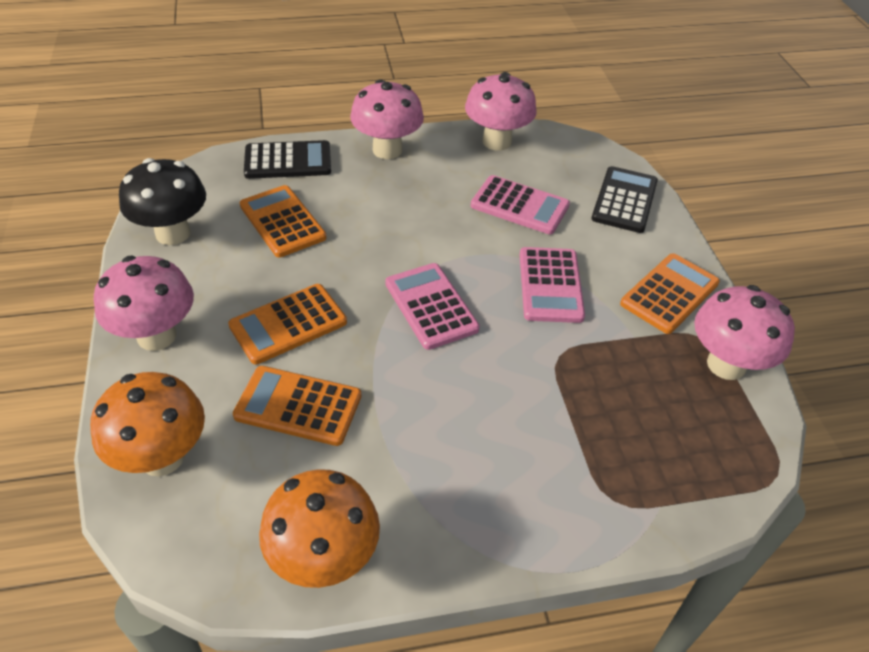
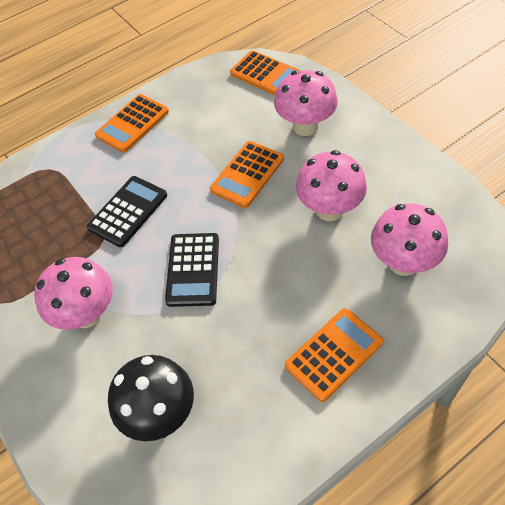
orange mushroom: [90,372,205,477] [259,469,380,588] = 2 -> none = 0
pink calculator: [385,263,480,350] [471,175,570,234] [520,247,585,323] = 3 -> none = 0

